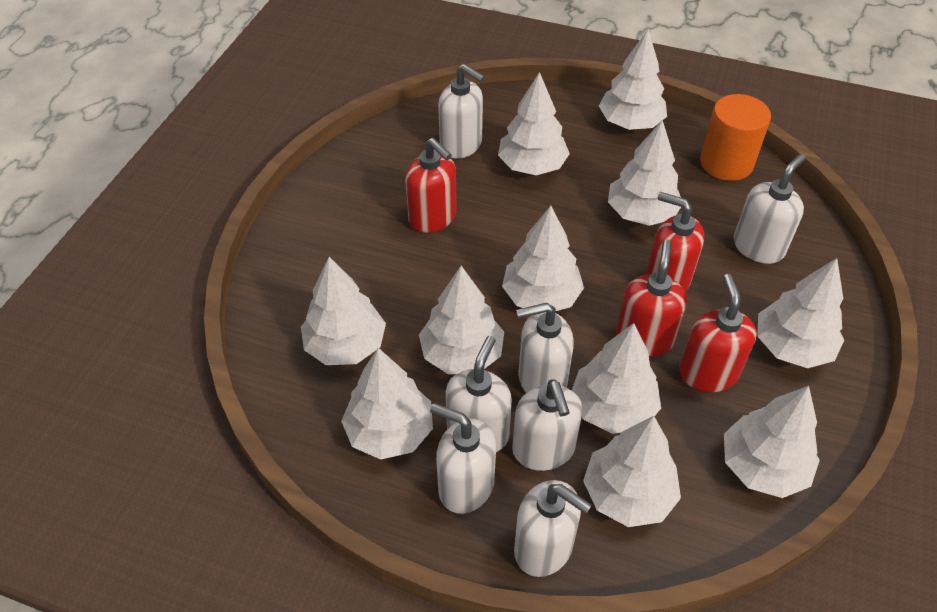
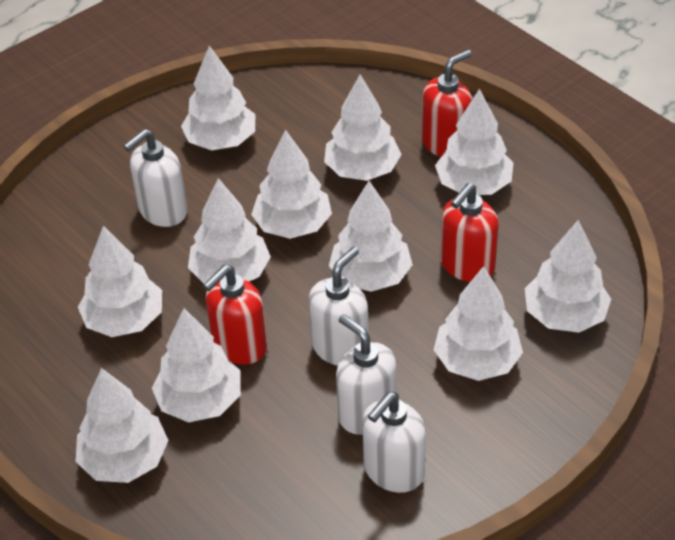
orange cylinder: [700,94,771,181] = 1 -> none = 0
red soap dispenser: [405,138,457,233] [616,240,687,357] [646,192,704,292] [679,274,757,392] = 4 -> [203,265,267,365] [422,49,472,157] [440,183,499,282] = 3
white soap dispenser: [430,403,496,514] [438,64,485,159] [446,336,512,452] [512,379,583,471] [514,480,592,577] [516,303,574,393] [734,154,806,264] = 7 -> [123,129,187,227] [309,247,369,366] [336,314,396,435] [362,392,426,493] = 4

